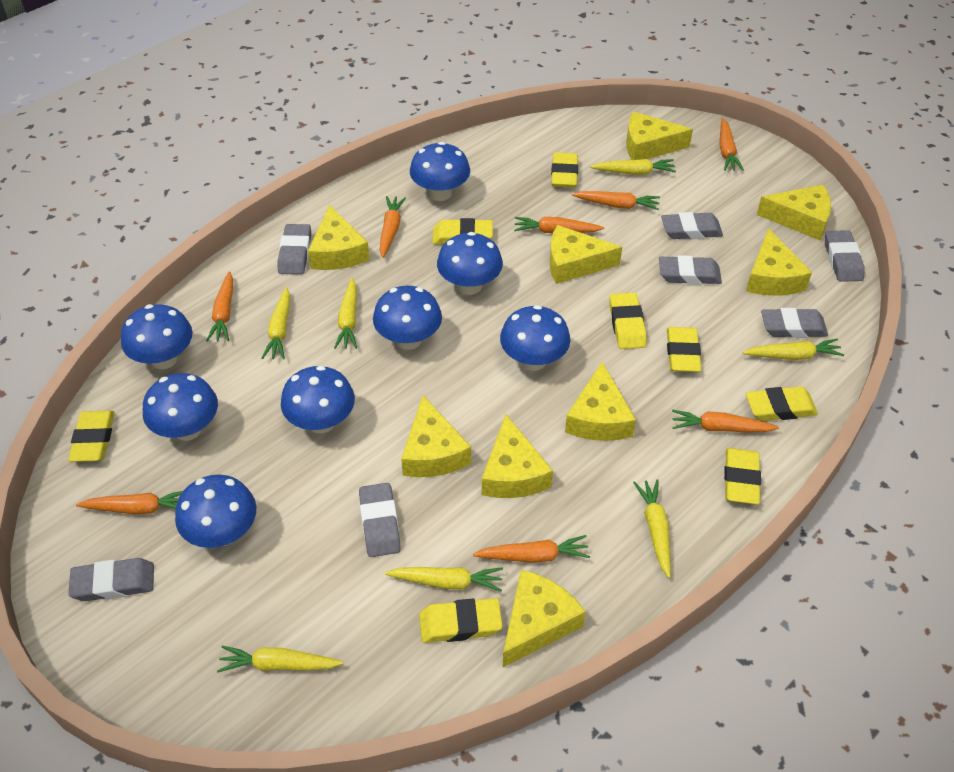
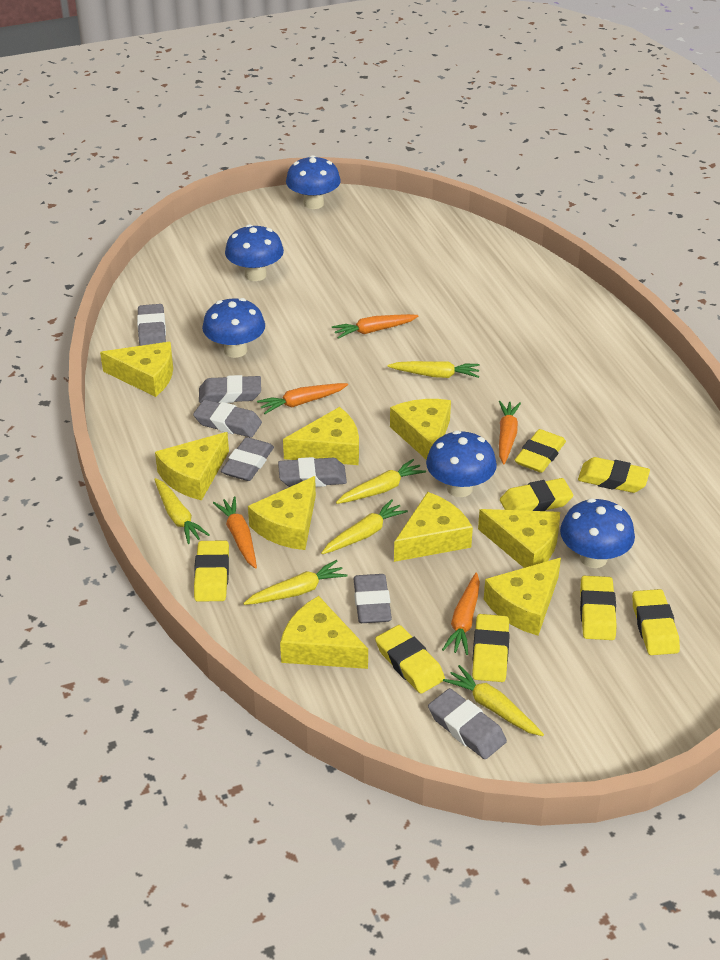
blue mushroom: [121,304,193,369] [143,373,218,441] [175,475,257,548] [281,366,355,433] [373,286,442,350] [410,142,470,201] [437,232,503,295] [500,305,570,371] = 8 -> [202,298,265,358] [225,224,284,281] [286,155,341,209] [426,430,497,497] [560,498,635,568] = 5
orange carrot: [76,491,183,514] [206,271,233,342] [380,196,406,258] [473,535,590,563] [514,217,604,233] [572,191,660,210] [672,409,779,432] [719,118,744,171] = 8 -> [213,496,257,569] [257,383,348,414] [332,314,419,339] [442,573,480,655] [499,401,521,464] = 5
yellow carrot: [217,645,344,673] [262,287,290,359] [334,278,357,349] [385,567,503,592] [590,159,676,175] [633,479,671,578] [743,339,844,360] = 7 -> [154,478,210,544] [243,560,348,605] [321,499,408,554] [336,459,426,504] [387,361,480,378] [443,665,544,736] = 6

